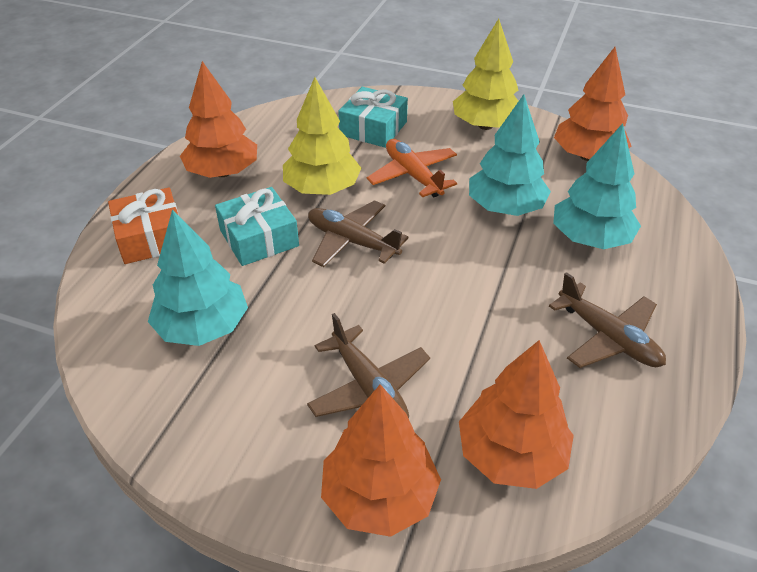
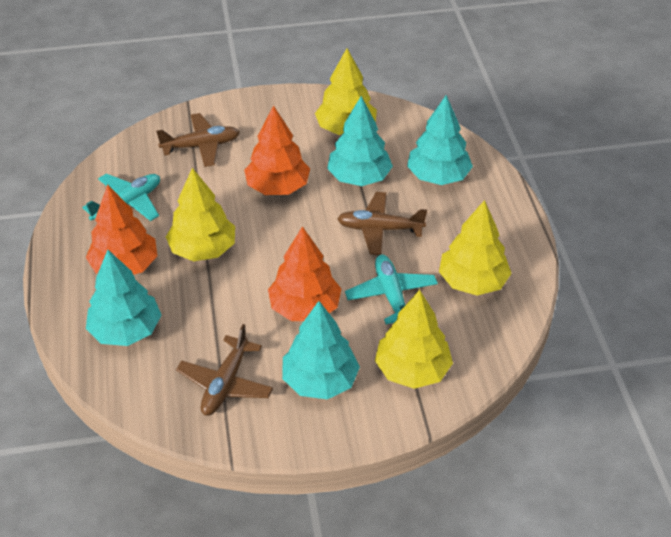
orange gift: [108,188,179,264] = 1 -> none = 0
orange plane: [367,139,457,197] = 1 -> none = 0
orange tree: [180,61,257,178] [321,384,441,537] [459,340,574,489] [554,47,631,161] = 4 -> [86,184,157,275] [244,105,310,195] [268,226,341,321] = 3
turquoise gift: [215,187,299,266] [338,87,408,148] = 2 -> none = 0
turquoise plane: none = 0 -> [82,174,160,221] [345,255,438,324] = 2
turquoise tree: [148,209,248,346] [469,94,551,216] [553,123,641,249] = 3 -> [86,250,161,346] [282,301,360,399] [327,96,393,186] [407,95,473,185] = 4
yellow tree: [283,77,361,195] [453,19,518,130] = 2 -> [166,168,235,261] [315,48,377,135] [375,290,453,389] [439,200,512,296] = 4

